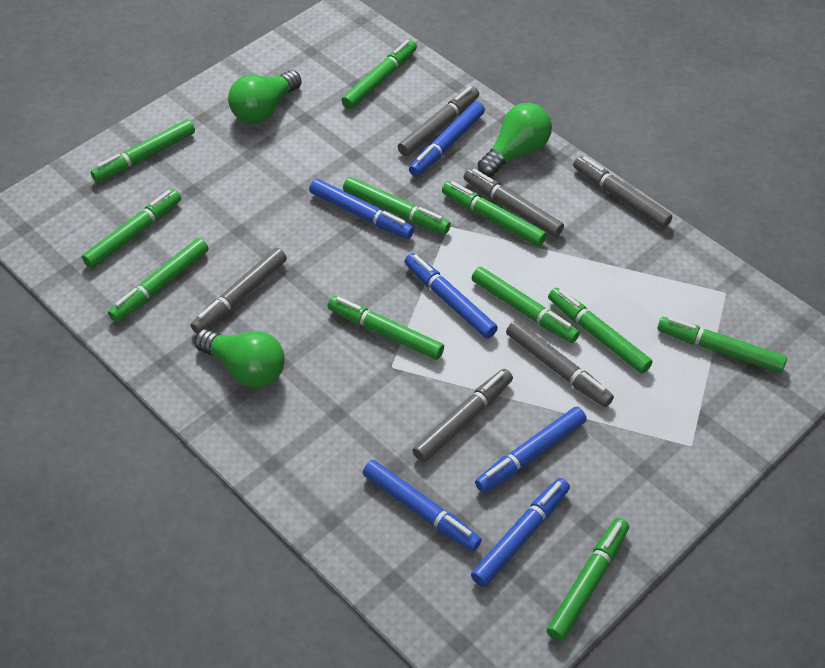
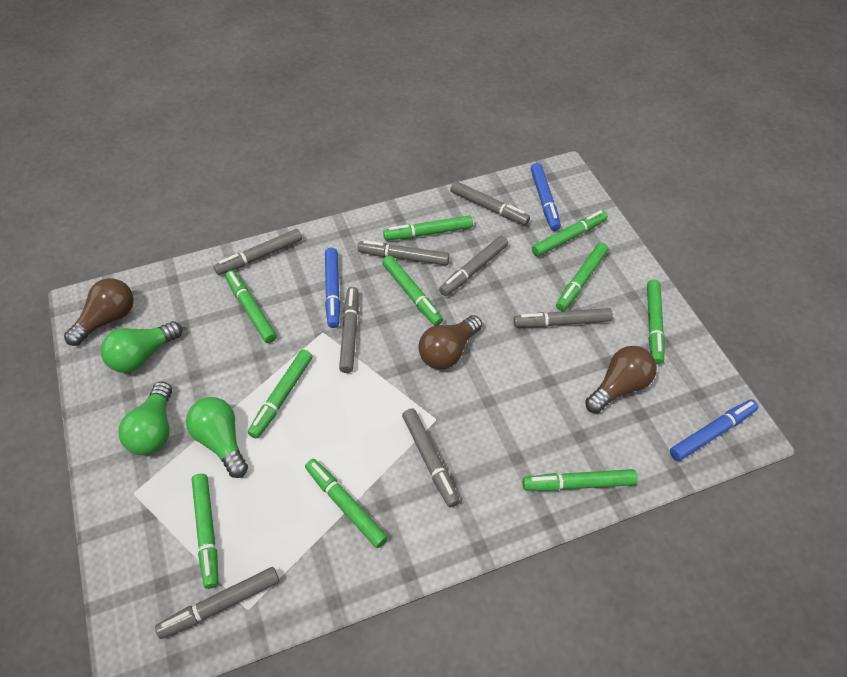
blue marker: [309,179,414,239] [363,460,482,552] [405,253,498,339] [409,102,485,177] [471,478,570,587] [475,407,587,493] = 6 -> [325,248,340,328] [531,163,561,231] [670,399,758,461] = 3
brown light bulb: none = 0 -> [64,278,134,346] [418,315,482,370] [585,346,657,414] = 3
green marker: [82,189,181,268] [91,119,195,182] [108,238,208,322] [328,296,444,360] [341,40,417,109] [343,177,451,234] [442,181,547,246] [472,267,580,343] [546,518,629,642] [548,287,653,374] [657,317,787,373] = 11 -> [192,474,219,589] [225,270,277,343] [248,349,312,439] [305,459,388,548] [382,255,443,326] [383,216,473,241] [523,469,638,491] [532,210,608,257] [556,243,608,311] [647,280,665,365] = 10
grey marker: [191,248,287,334] [398,86,479,156] [412,369,513,462] [463,168,564,237] [506,320,614,407] [573,156,673,228] = 6 -> [155,567,279,639] [214,229,302,275] [339,287,359,373] [357,240,450,265] [402,408,460,507] [439,236,508,296] [450,181,530,225] [513,308,613,327] = 8

